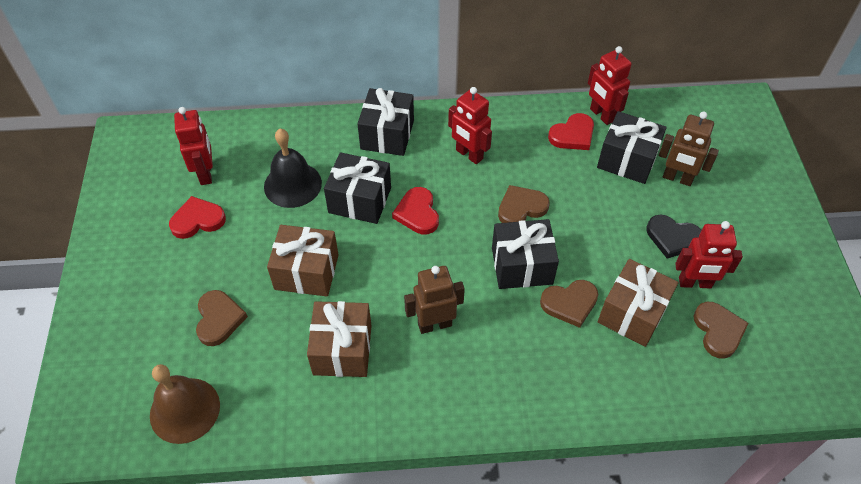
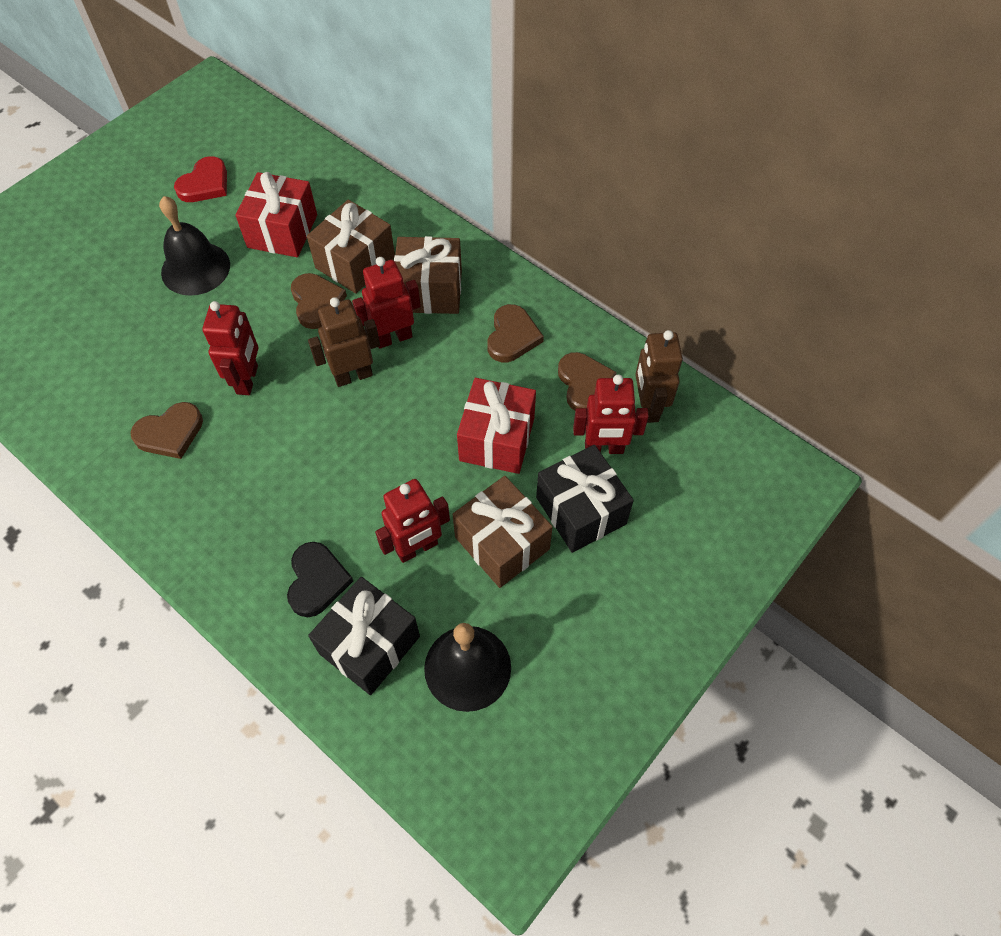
black bell: [264,129,322,208] = 1 -> [159,196,230,296] [424,623,511,712] = 2
black gift: [324,152,391,224] [357,88,414,156] [492,219,559,289] [597,111,667,184] = 4 -> [308,577,420,695] [536,445,634,553] = 2
brown bell: [150,364,220,444] = 1 -> none = 0
red gift: none = 0 -> [235,172,317,257] [457,378,536,474] = 2
red heart: [169,196,226,239] [392,187,439,235] [548,113,594,150] = 3 -> [174,156,227,202] = 1

